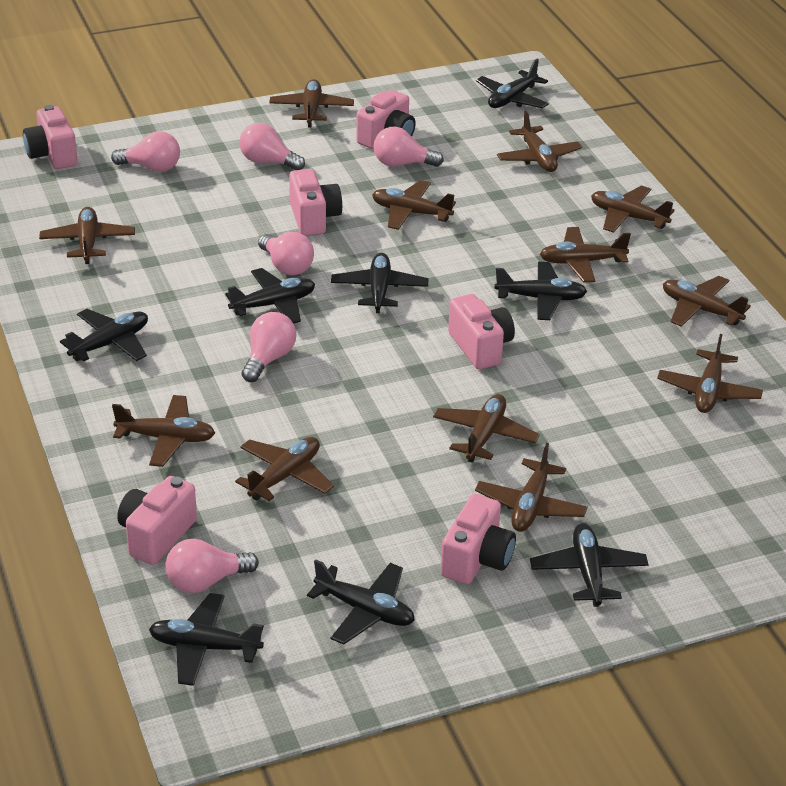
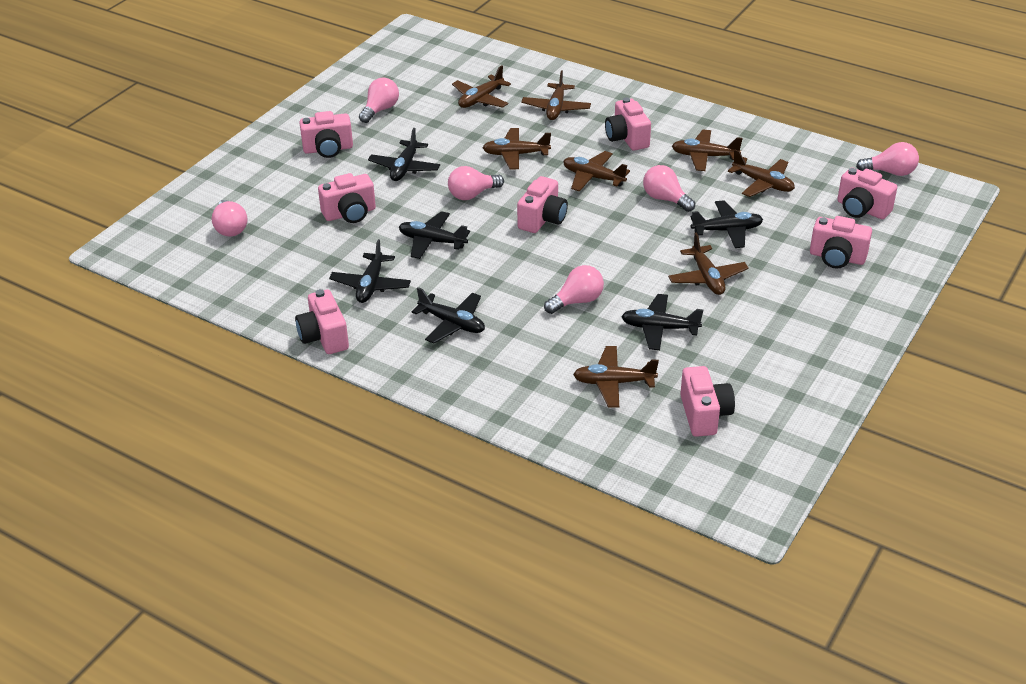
black plane: [60,309,148,362] [149,593,264,686] [225,268,315,324] [307,559,415,645] [331,253,429,313] [476,59,549,108] [494,262,587,320] [530,523,649,607] = 8 -> [329,239,411,303] [368,128,440,181] [399,211,470,259] [412,287,485,344] [621,294,704,350] [690,200,763,248] = 6
brown plane: [39,207,135,264] [112,395,215,467] [235,437,334,501] [269,79,354,127] [372,180,456,230] [433,394,540,463] [475,443,588,532] [497,111,582,172] [540,227,631,283] [591,185,674,233] [657,334,763,413] [663,276,751,327] = 12 -> [452,65,511,108] [482,128,551,169] [521,70,591,120] [563,151,630,192] [573,346,659,407] [668,233,749,295] [672,130,743,171] [728,150,795,197] = 8
pink camera: [23,105,78,169] [117,476,197,565] [289,169,342,236] [356,90,416,149] [441,494,516,584] [448,294,515,369] = 6 -> [295,289,349,354] [299,111,353,158] [318,173,376,223] [517,176,568,233] [605,97,651,151] [680,366,735,437] [810,216,872,268] [837,168,897,219] = 8

